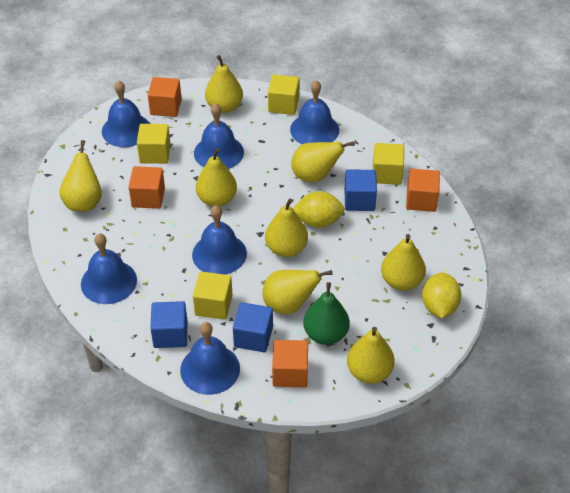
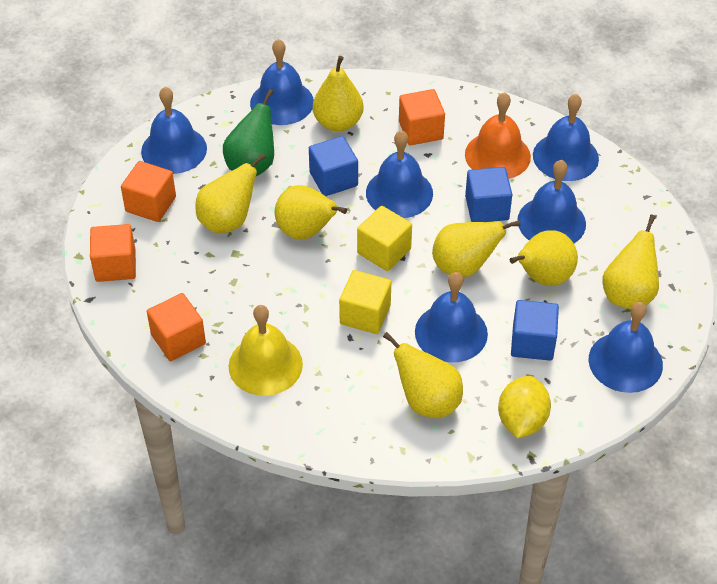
blue bell: [81,234,137,304] [102,80,150,147] [180,322,240,395] [192,205,247,275] [194,103,244,169] [290,80,339,144] = 6 -> [141,87,207,174] [250,39,314,125] [366,130,433,218] [415,272,488,363] [517,160,586,243] [533,94,599,181] [589,302,663,393] = 7
orange bell: none = 0 -> [465,92,531,179] = 1
yellow bell: none = 0 -> [229,305,303,396] = 1
yellow cube: [137,124,171,164] [193,271,233,320] [268,74,299,115] [373,143,404,185] = 4 -> [339,270,391,334] [357,206,412,271] = 2
yellow lemon: [293,191,345,228] [422,273,462,318] = 2 -> [498,376,551,439] = 1
yellow pear: [59,140,102,211] [196,148,237,206] [205,55,243,113] [262,270,332,314] [265,198,308,257] [291,141,355,182] [347,327,394,384] [381,234,426,290] = 8 -> [195,153,266,233] [275,185,347,240] [313,56,364,132] [383,332,463,418] [432,220,521,277] [510,230,578,286] [602,214,659,309] = 7

